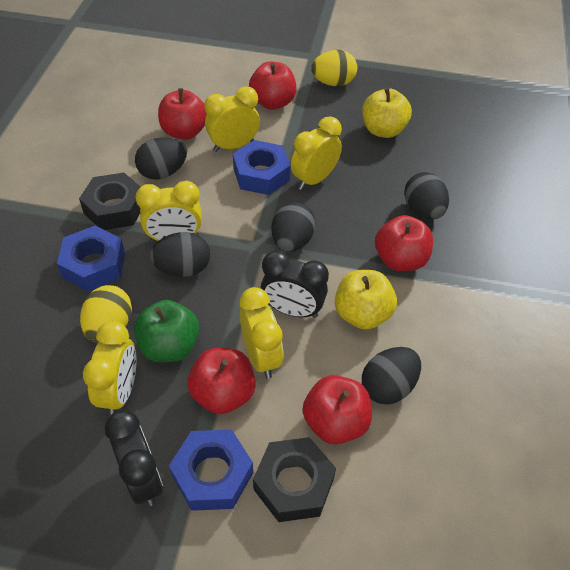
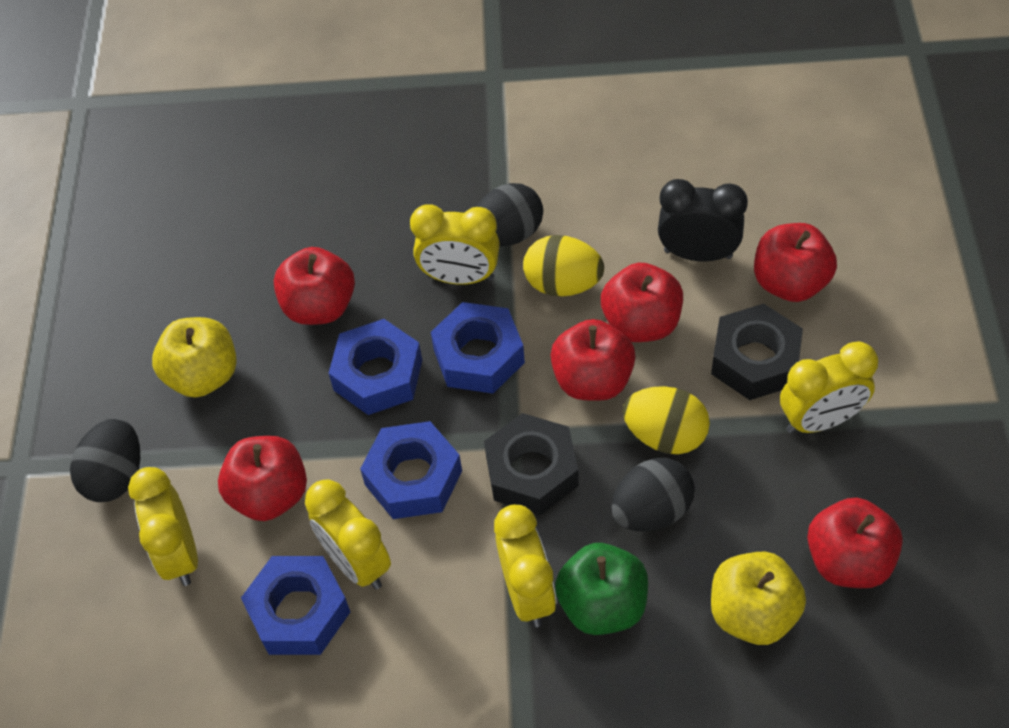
black clock: [105,410,163,506] [261,251,329,318] = 2 -> [658,179,748,262] = 1
black egg: [135,137,187,180] [150,232,210,277] [271,202,316,252] [362,347,421,405] [404,172,449,219] = 5 -> [70,418,140,502] [476,183,543,247] [611,458,695,531] = 3
blue nut: [57,226,125,292] [169,430,253,511] [233,140,290,195] = 3 -> [241,556,350,655] [329,319,422,415] [360,421,462,519] [431,302,525,394] = 4
red apple: [158,88,207,140] [187,348,256,414] [249,61,296,110] [303,375,372,444] [375,215,433,271] = 5 -> [218,436,307,521] [274,247,355,325] [550,319,636,401] [601,263,683,342] [754,223,837,302] [807,498,903,588] = 6

